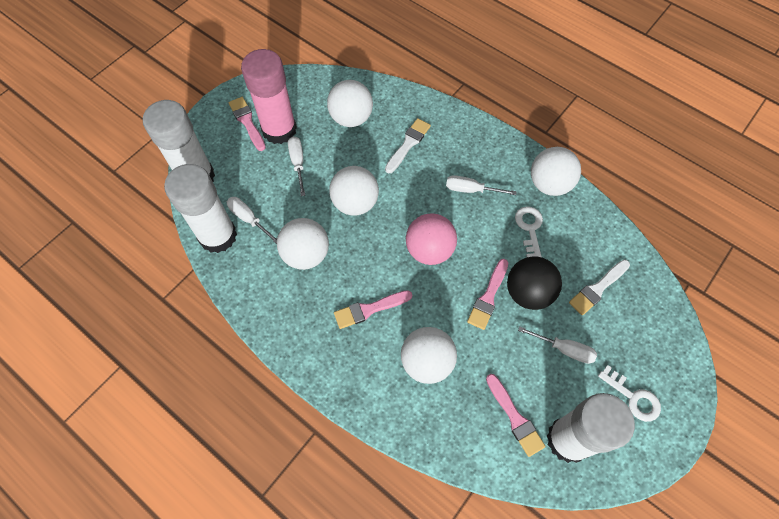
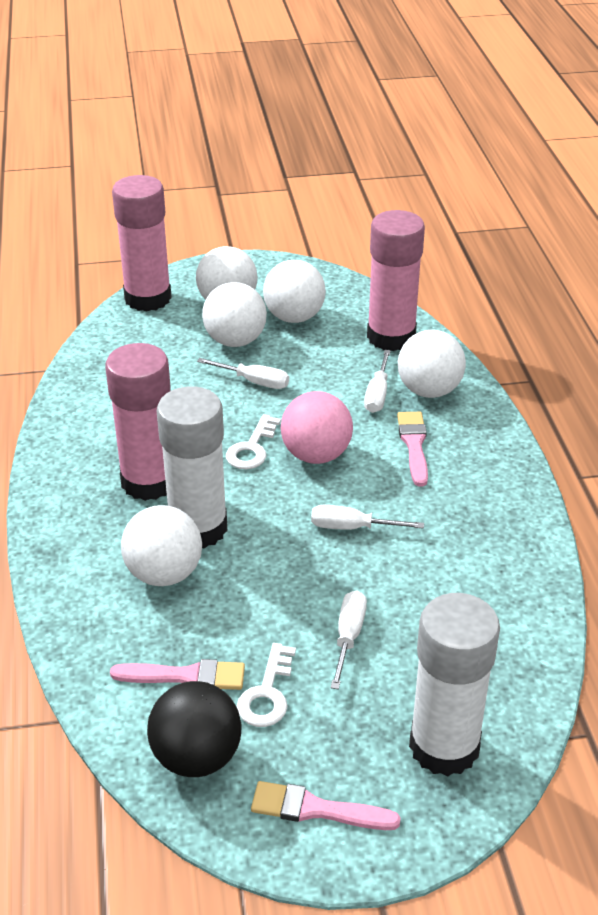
pink brush: [228,97,266,151] [334,290,412,329] [467,259,509,330] [486,374,546,457] = 4 -> [110,659,245,690] [251,781,401,830] [397,412,428,487] = 3
pink glue stick: [241,49,297,144] = 1 -> [105,343,171,501] [112,175,172,312] [367,210,425,351] = 3
white brush: [385,118,431,173] [569,260,630,315] = 2 -> none = 0
white glue stick: [143,100,215,182] [164,164,237,253] [547,393,635,463] = 3 -> [157,386,227,548] [409,593,500,776] = 2

